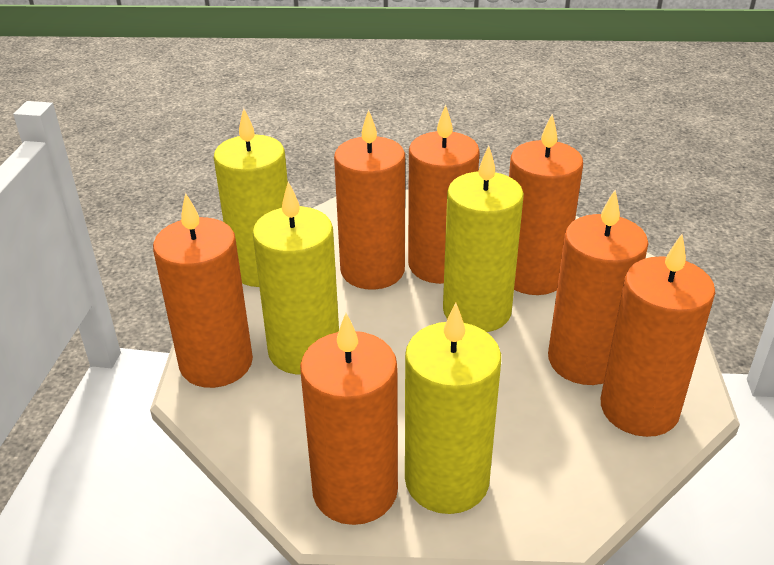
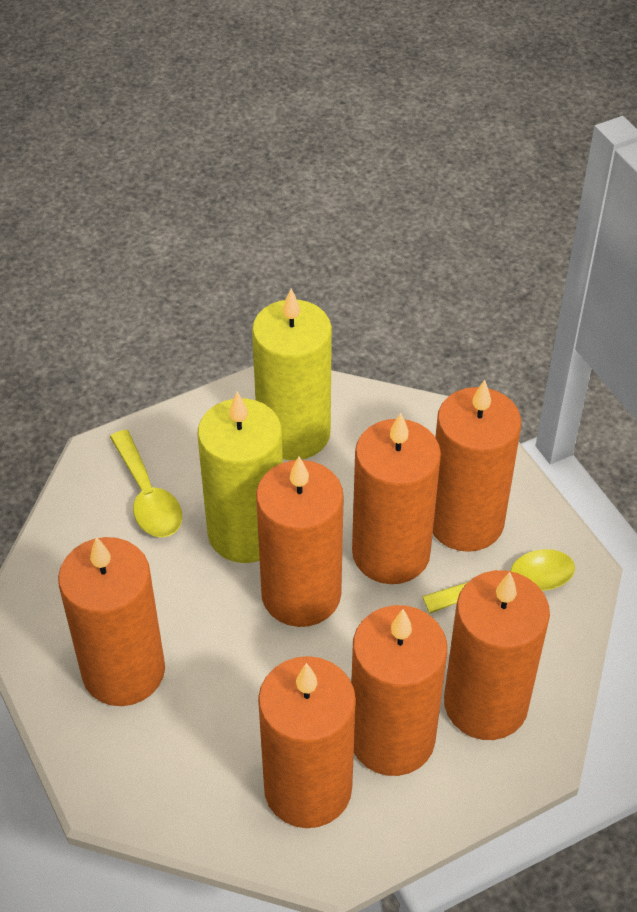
yellow candle: [214,108,288,287] [252,182,339,374] [405,303,501,514] [443,146,524,332] = 4 -> [198,392,283,563] [252,289,332,460] = 2
yellow spoon: none = 0 -> [110,430,182,538] [422,549,575,614] = 2

